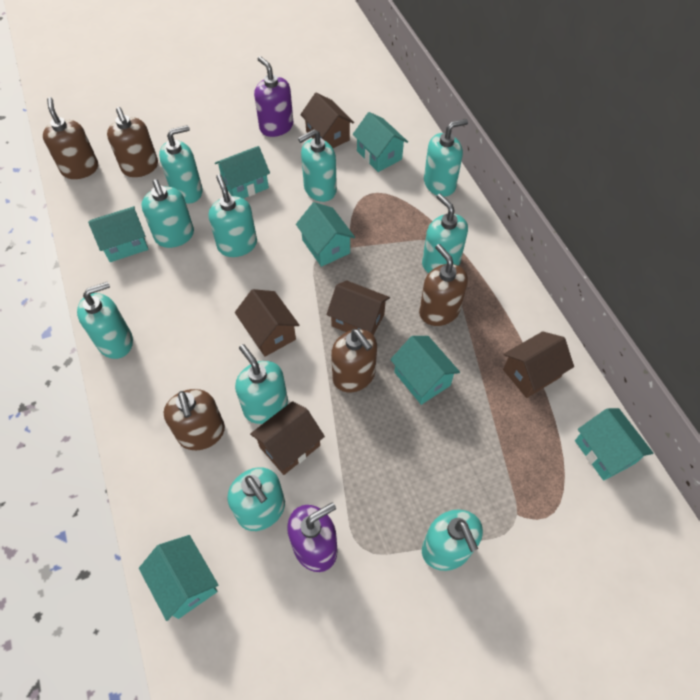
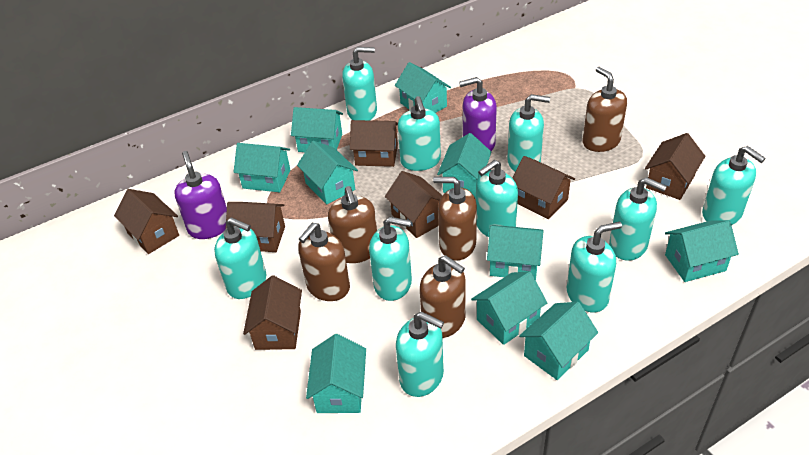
brown house: [235,289,299,357] [250,401,325,475] [300,93,354,148] [327,280,390,335] [503,331,574,398] = 5 -> [114,189,179,254] [226,202,285,252] [243,275,302,350] [350,120,398,167] [385,171,443,238] [513,156,575,219] [645,133,706,200] = 7
turquoise house: [88,206,148,262] [139,535,218,621] [215,146,270,199] [296,202,355,267] [353,112,408,172] [390,336,460,405] [575,408,653,481] = 7 -> [234,143,290,192] [291,107,343,152] [297,141,358,204] [306,334,366,413] [395,62,451,113] [437,133,492,198] [471,271,547,345] [487,225,544,280] [519,302,598,380] [665,220,739,282] = 10

